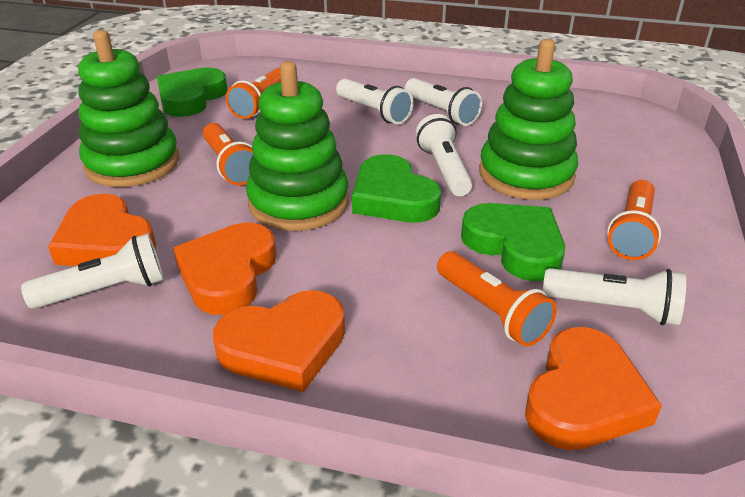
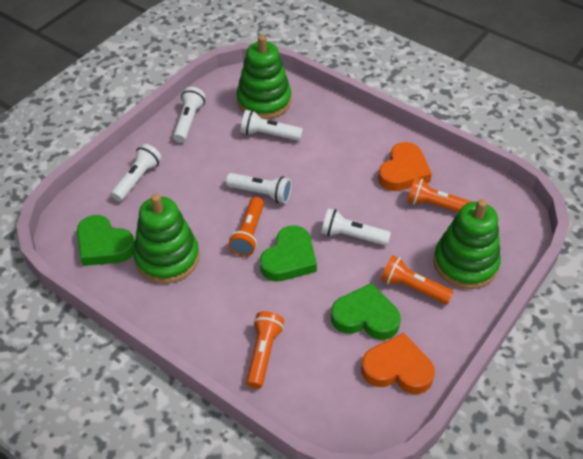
orange heart: [48,194,156,266] [173,223,277,315] [213,290,345,392] [525,327,662,450] = 4 -> [361,333,435,394] [378,142,432,191] = 2

